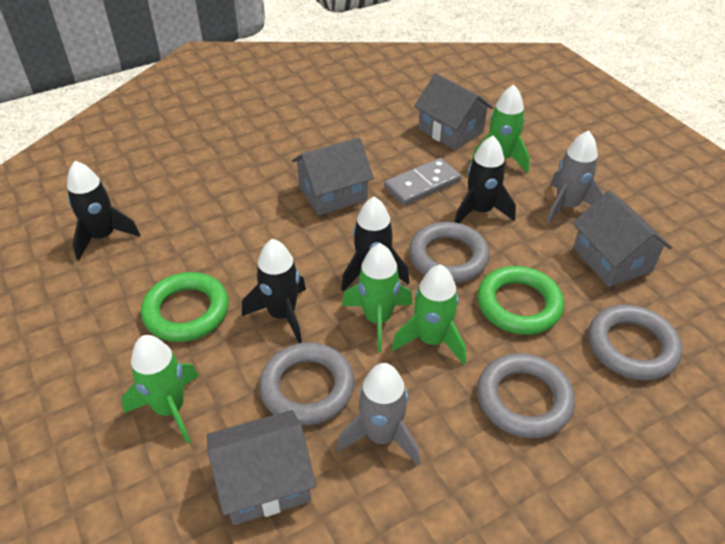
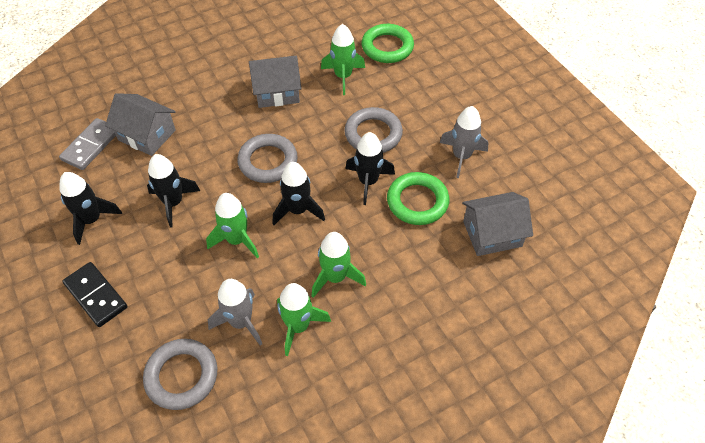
black domino: none = 0 -> [62,262,127,327] = 1
grey house: [207,410,316,525] [292,137,374,216] [414,73,493,150] [573,191,672,287] = 4 -> [105,93,176,156] [249,56,301,108] [462,192,533,256] = 3
grey ring: [259,342,355,425] [409,222,490,283] [477,353,575,438] [588,305,682,381] = 4 -> [143,339,217,410] [237,134,298,183] [344,107,403,153] = 3

